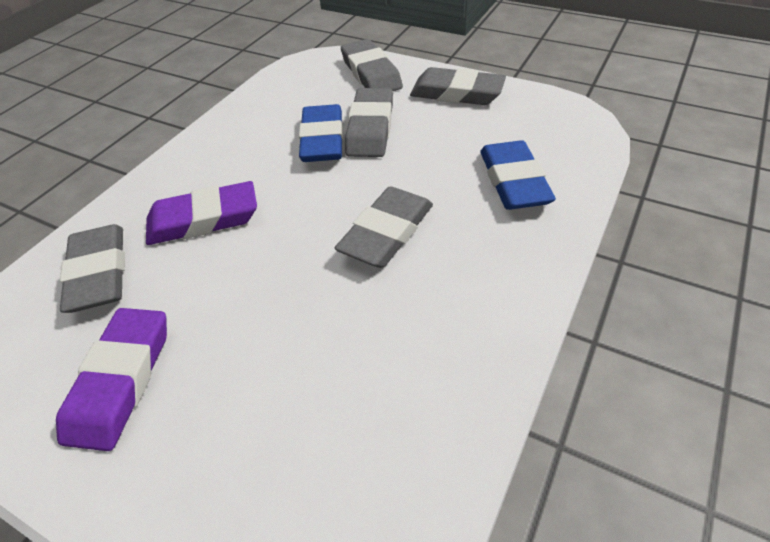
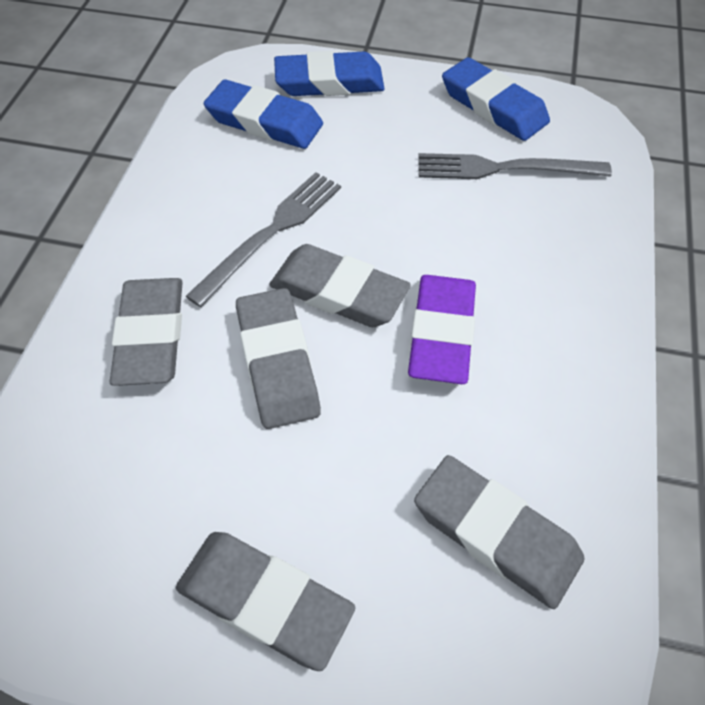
blue eraser: [299,104,343,162] [480,140,556,210] = 2 -> [204,79,323,149] [274,51,385,96] [442,57,550,141] = 3
grey fork: none = 0 -> [186,172,341,307] [418,153,612,179] = 2
purple eraser: [56,308,167,451] [146,181,257,245] = 2 -> [408,275,476,384] = 1

